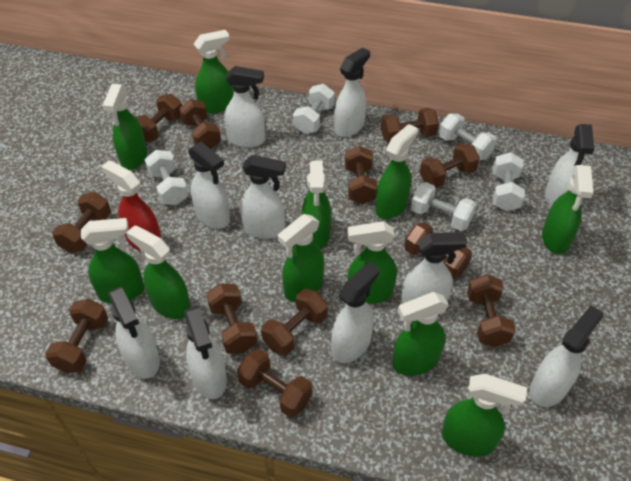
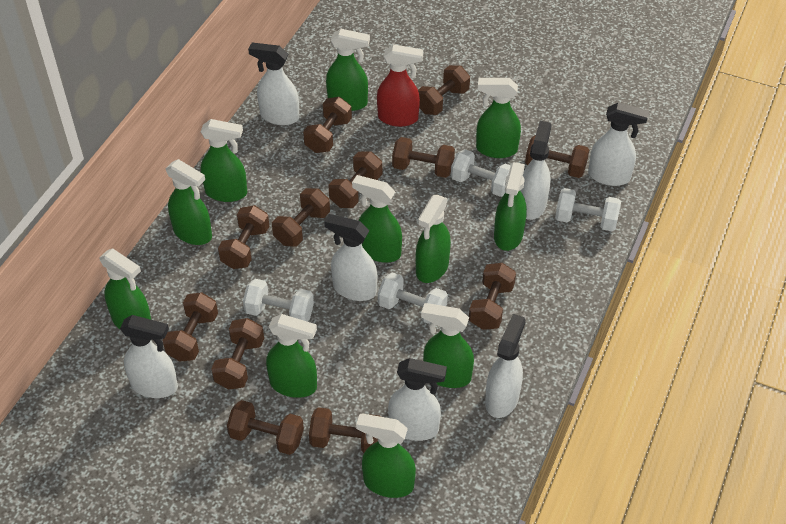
white dumbbell: [144,150,188,205] [293,84,335,134] [411,182,476,231] [439,114,497,160] [493,152,525,211] = 5 -> [243,279,314,322] [378,272,448,324] [451,149,511,197] [555,188,621,231] = 4
white spray bottle: [108,287,160,379] [184,306,227,399] [188,142,230,229] [224,66,265,148] [240,155,286,239] [331,261,379,363] [334,48,370,137] [401,232,468,304] [530,305,603,407] [545,124,594,206] = 10 -> [120,315,178,398] [248,43,299,125] [324,214,377,301] [388,358,447,441] [485,314,526,418] [520,121,552,220] [588,102,649,186] = 7

